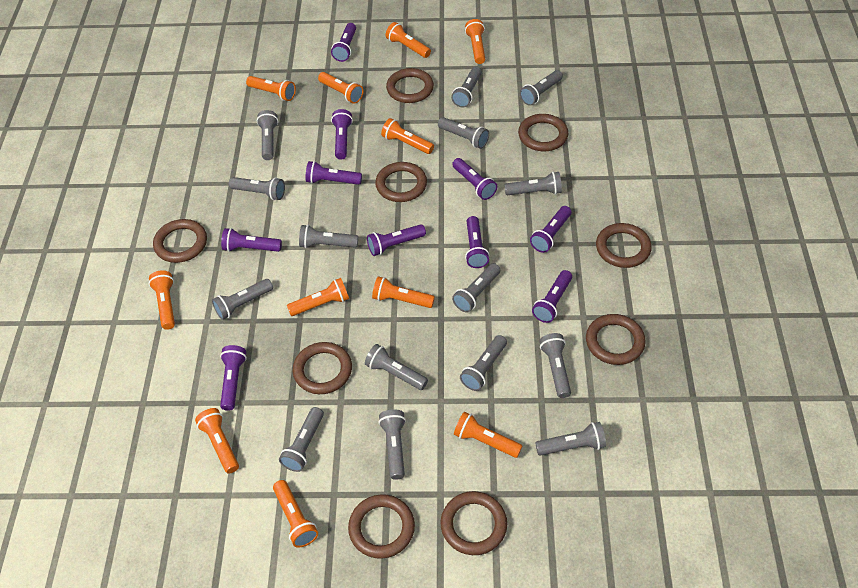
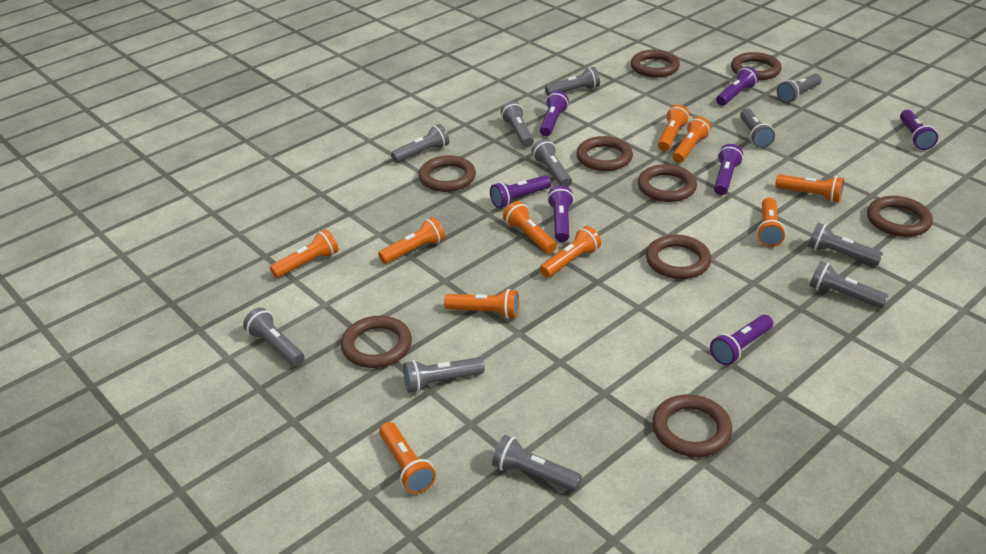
grey flashlight: [212,279,273,320] [229,177,285,200] [257,110,278,160] [279,407,324,472] [299,225,358,248] [365,344,428,390] [378,409,406,480] [438,117,489,149] [451,67,482,108] [452,263,500,312] [460,335,507,391] [505,172,562,195] [520,70,563,106] [535,422,606,456] [540,333,571,398] = 15 -> [243,308,305,366] [391,124,449,163] [403,357,484,393] [492,435,582,492] [501,101,534,147] [532,139,572,187] [545,67,600,96] [740,108,775,148] [777,74,822,103] [808,223,883,266] [809,261,889,308] = 11
orange flashlight: [149,270,175,330] [195,408,239,474] [246,76,296,101] [273,480,318,548] [287,278,349,316] [318,72,363,104] [372,276,435,308] [381,118,434,154] [386,22,431,58] [454,412,522,458] [465,19,485,64] = 11 -> [270,229,339,278] [378,217,445,264] [379,422,436,494] [444,289,519,319] [503,201,557,254] [540,226,601,277] [658,104,690,151] [672,116,711,163] [757,198,786,247] [775,175,844,202] = 10
purple flashlight: [220,345,247,411] [221,228,282,252] [305,161,362,185] [331,23,356,62] [331,109,353,160] [367,224,426,256] [452,158,497,200] [465,216,489,268] [530,206,571,253] [532,270,572,323] = 10 -> [490,175,551,208] [540,91,569,136] [547,185,574,242] [710,315,773,365] [714,144,743,195] [716,66,759,106] [900,110,938,150] = 7

